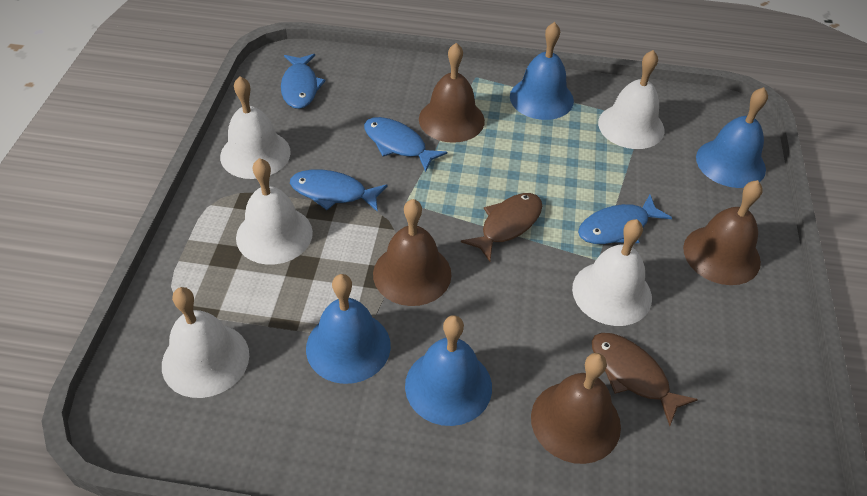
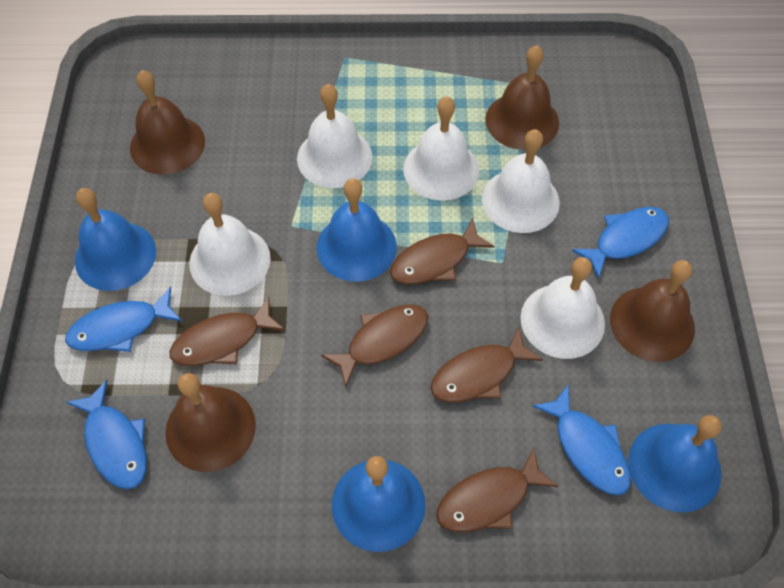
brown fish: [461,193,542,262] [592,333,698,426] = 2 -> [169,297,285,366] [321,304,428,387] [390,218,495,284] [430,327,543,402] [436,447,558,532] = 5

